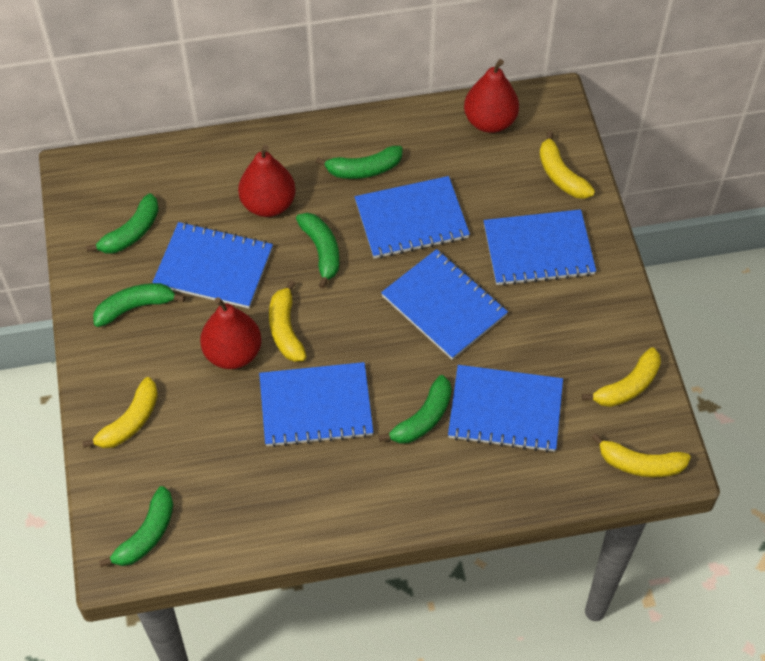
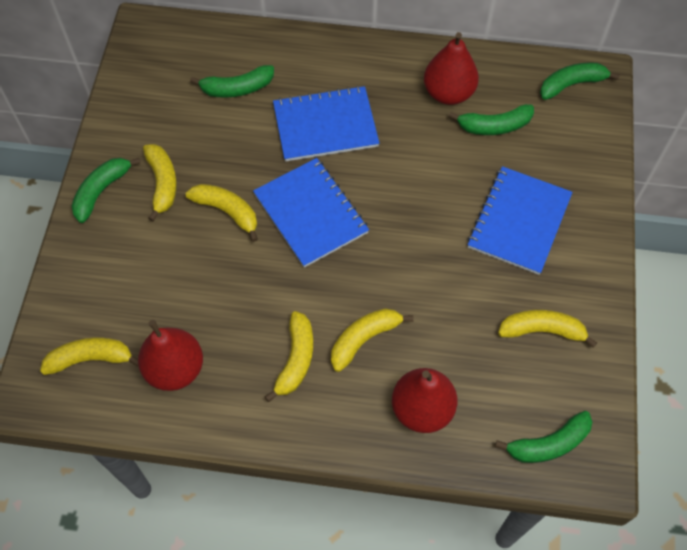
blue notebook: [152,222,273,308] [259,362,373,447] [355,176,470,259] [381,249,508,360] [448,365,563,453] [484,209,596,286] = 6 -> [253,158,369,268] [273,86,379,161] [467,166,573,275] = 3
green banana: [86,193,159,253] [93,283,185,327] [99,486,174,567] [296,213,339,289] [316,146,403,179] [378,375,452,444] = 6 -> [72,158,140,223] [190,65,274,98] [449,104,534,135] [495,411,592,463] [540,62,620,100] = 5
yellow banana: [82,377,158,448] [269,280,307,362] [539,131,595,199] [582,347,661,407] [592,433,691,477] = 5 -> [40,338,138,375] [143,144,177,221] [185,184,258,242] [265,311,313,402] [331,308,413,372] [498,310,597,348] = 6

